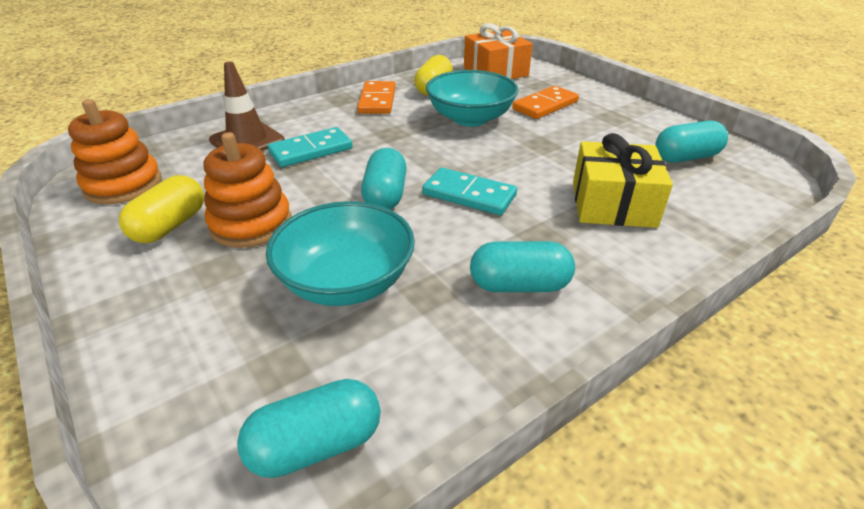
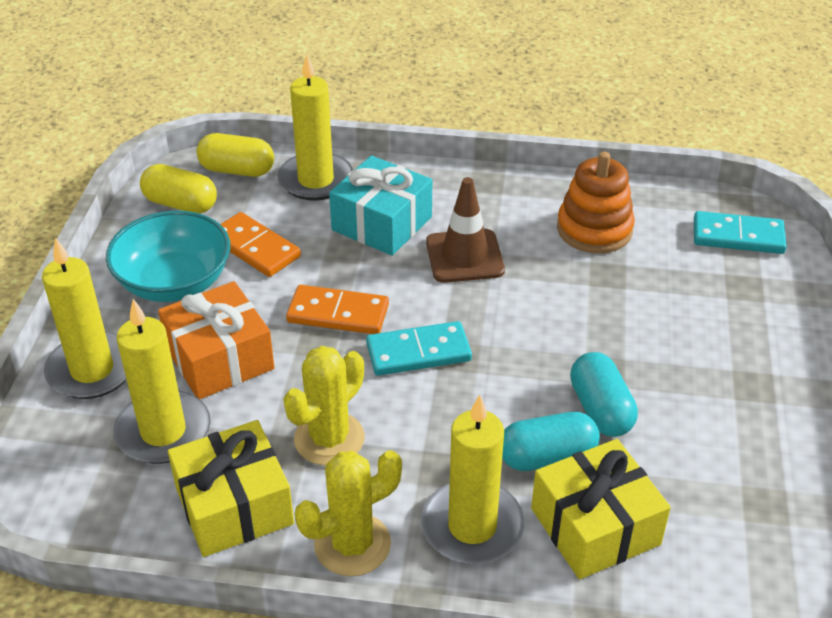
orange stacking toy: [68,99,162,204] [204,132,291,248] = 2 -> [557,152,635,253] = 1
turquoise bowl: [266,201,415,306] [426,70,518,126] = 2 -> [106,211,230,302] = 1
turquoise capsule: [237,379,381,478] [361,148,407,209] [470,241,575,292] [655,120,728,163] = 4 -> [502,412,600,471] [570,352,638,437] = 2
turquoise gift: none = 0 -> [329,155,432,256] = 1
yellow cactus: none = 0 -> [283,346,365,465] [295,450,402,576] = 2
yellow candle: none = 0 -> [42,237,127,399] [113,299,210,464] [277,54,353,201] [421,395,525,564] = 4
yellow gift: [573,133,673,228] = 1 -> [168,420,294,557] [531,439,671,579] = 2

